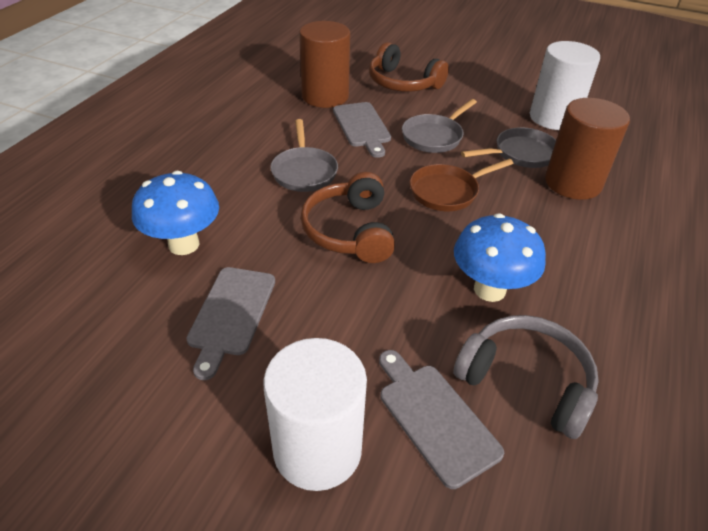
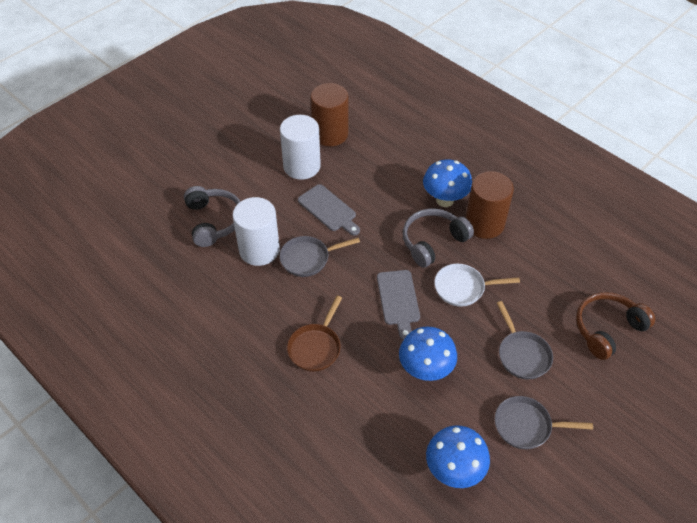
blue mushroom: [132,171,219,255] [454,213,546,302] = 2 -> [399,327,457,381] [423,159,472,207] [426,425,490,488] = 3
brown headphones: [300,172,395,263] [369,42,449,92] = 2 -> [576,292,655,360] = 1
grey cutting board: [186,267,275,380] [333,102,391,158] [379,350,504,489] = 3 -> [298,184,360,235] [377,270,420,340] = 2
grey headphones: [453,315,599,439] = 1 -> [184,186,241,247] [403,208,474,268] = 2
white pan: none = 0 -> [434,264,520,307] = 1

